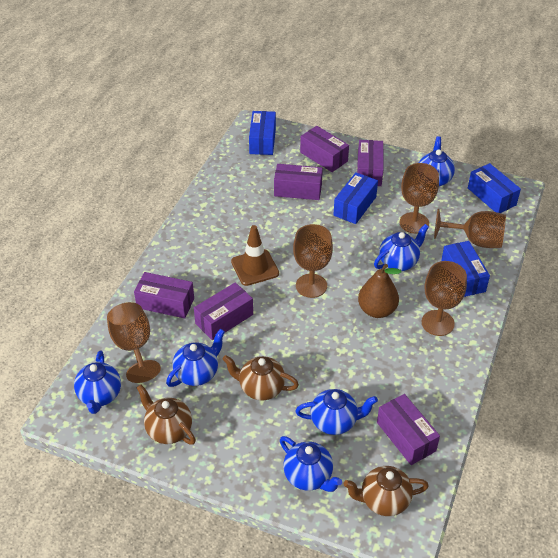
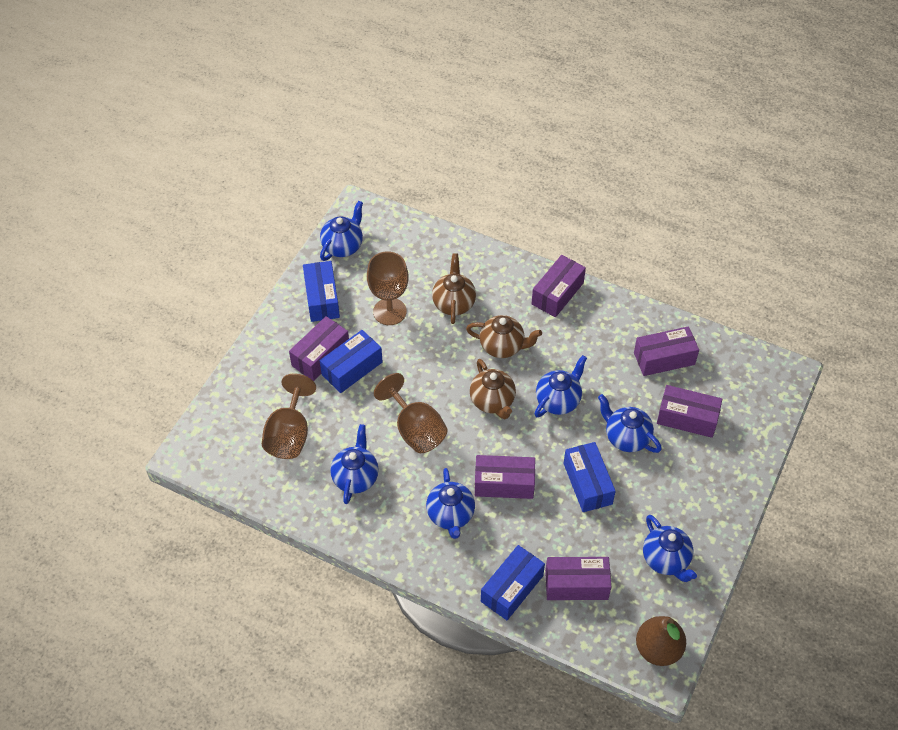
brown goblet: [107,302,161,383] [293,224,333,298] [400,163,439,233] [422,261,467,336] [434,209,506,248] = 5 -> [262,373,316,459] [367,252,408,325] [374,373,448,453] = 3
brown traffic cone: [231,225,279,286] = 1 -> none = 0

